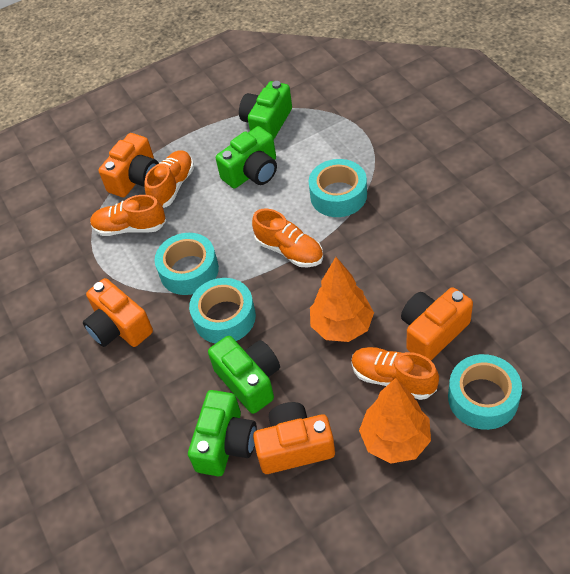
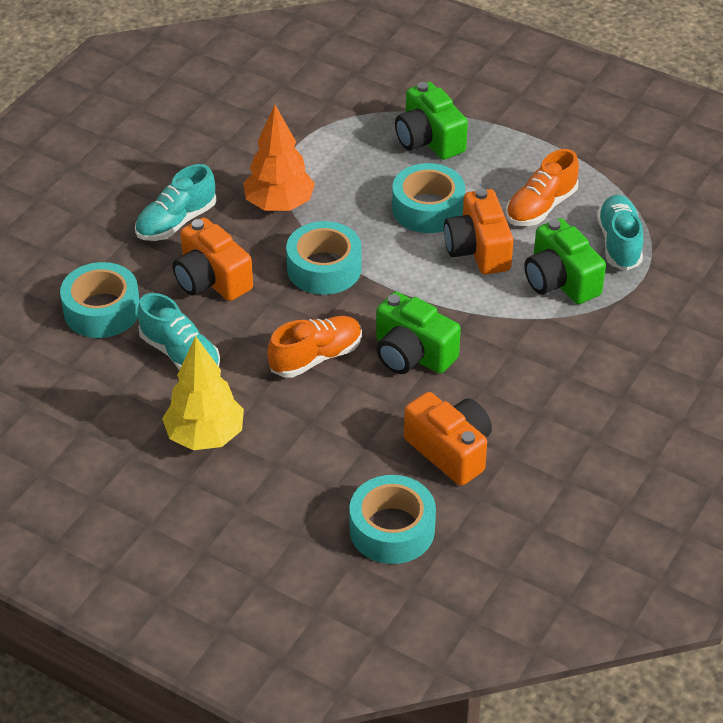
green camera: [188,390,257,476] [208,336,280,414] [216,126,277,188] [239,81,292,139] = 4 -> [376,292,461,374] [395,82,468,160] [524,218,606,304] = 3
orange camera: [83,278,153,347] [99,133,159,197] [253,402,335,474] [401,287,473,360] = 4 -> [173,218,253,301] [404,392,492,486] [444,188,514,274] = 3
orange shoe: [90,195,166,236] [145,150,194,208] [252,208,323,267] [351,347,439,400] = 4 -> [267,316,362,378] [506,149,579,226] = 2
orange tree: [310,257,374,342] [359,378,431,464] = 2 -> [243,105,315,211] = 1
turquoise shoe: none = 0 -> [135,164,216,241] [137,293,220,370] [597,195,643,271] = 3
yellow tree: none = 0 -> [162,336,244,450] = 1

